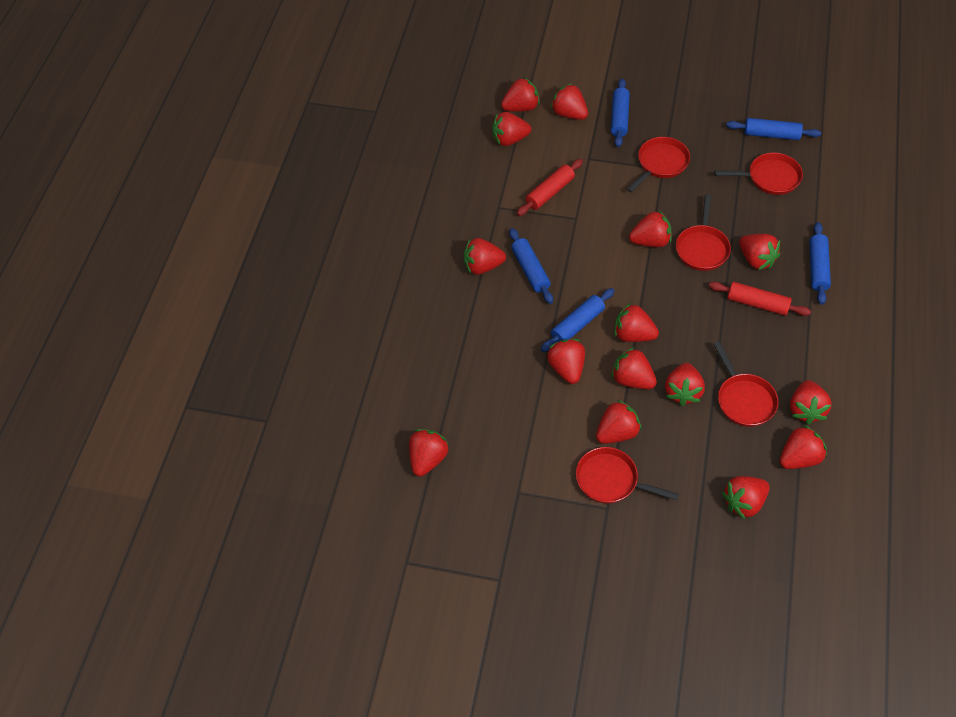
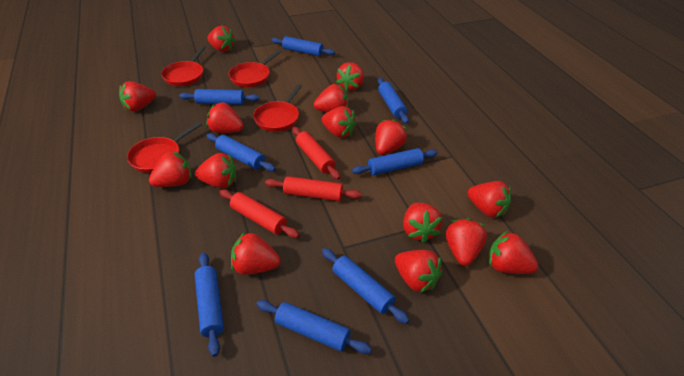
blue rolling pin: [509,228,553,304] [541,288,614,352] [611,79,630,147] [726,118,821,140] [809,222,831,305] = 5 -> [179,89,259,105] [195,252,224,357] [206,133,276,172] [256,300,372,354] [271,36,335,56] [322,248,409,324] [352,148,438,175] [377,78,409,124] = 8
red pan: [576,447,679,504] [627,137,690,192] [676,194,731,271] [713,341,779,427] [714,153,803,195] = 5 -> [127,122,202,173] [161,46,206,86] [228,50,281,87] [253,84,302,132] = 4
red rolling pin: [517,159,583,216] [709,282,811,316] = 2 -> [220,189,299,238] [265,176,362,201] [292,127,340,180] = 3

